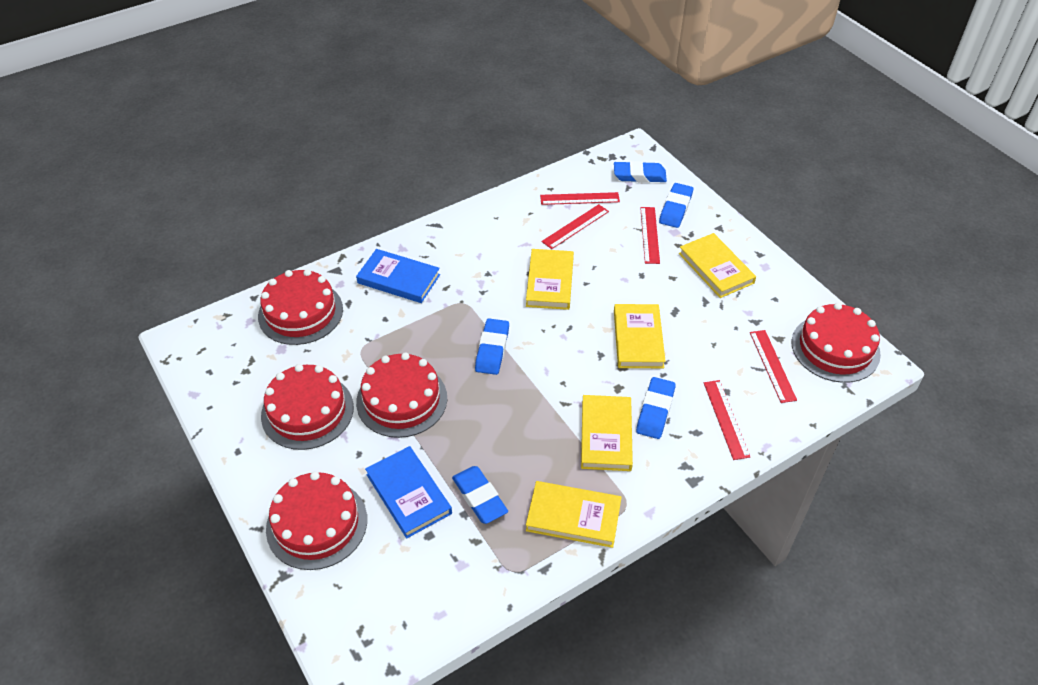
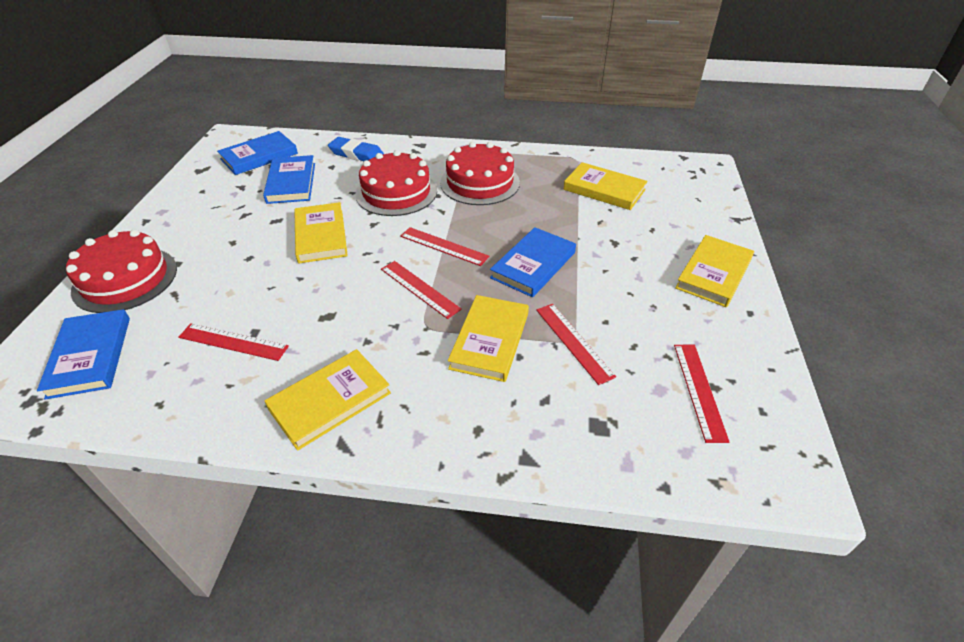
blue book: [356,249,440,303] [365,446,452,539] = 2 -> [37,309,130,400] [217,131,298,175] [263,155,315,204] [490,227,576,297] = 4
blue eraser: [452,466,508,524] [475,319,509,375] [614,161,667,183] [636,377,676,439] [659,183,693,228] = 5 -> [328,137,384,161] = 1
red cake: [258,269,343,345] [261,364,354,450] [266,472,367,570] [356,352,447,438] [791,303,881,383] = 5 -> [66,229,177,313] [355,150,437,216] [440,142,520,205] = 3

